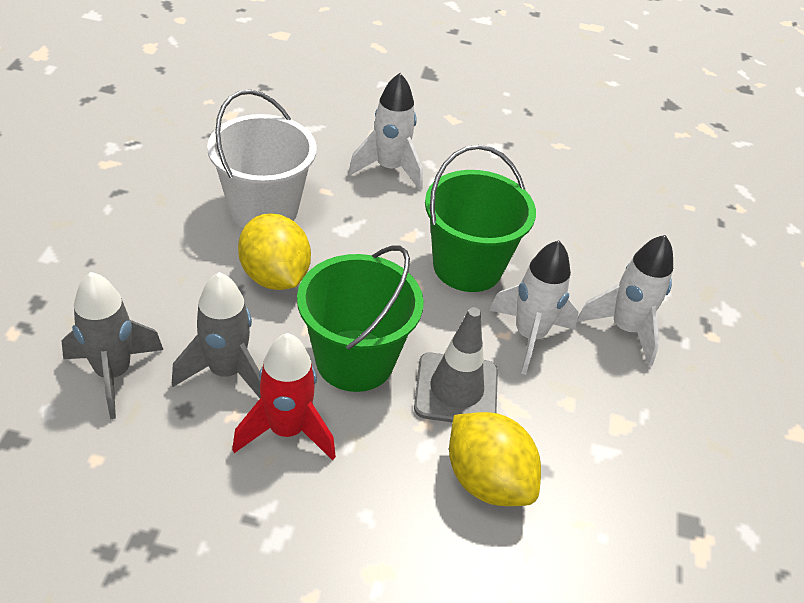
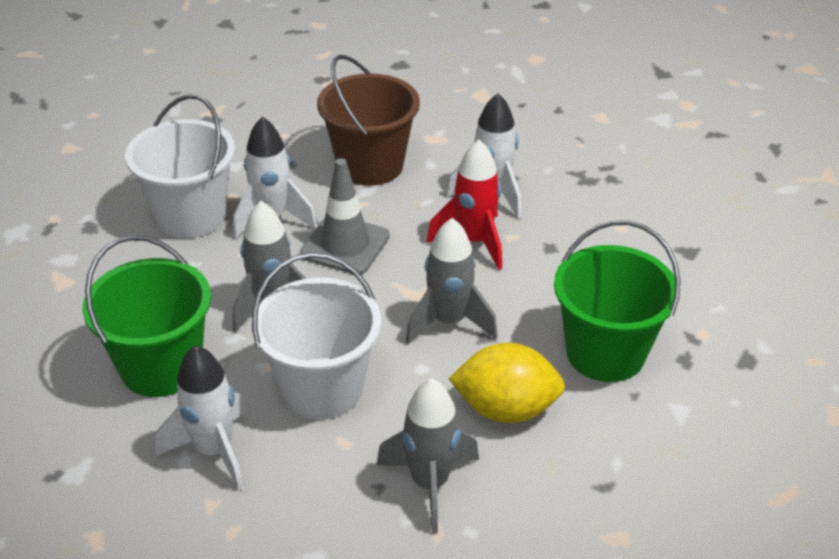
brown bucket: none = 0 -> [317,55,420,186] = 1
grey rocket: [62,272,163,419] [172,272,261,398] = 2 -> [233,201,306,333] [376,378,479,533] [405,218,498,345] = 3
white bucket: [207,90,317,228] = 1 -> [125,94,235,238] [252,253,381,419] = 2
yellow lemon: [238,213,311,290] [449,412,541,506] = 2 -> [448,343,565,423] = 1

